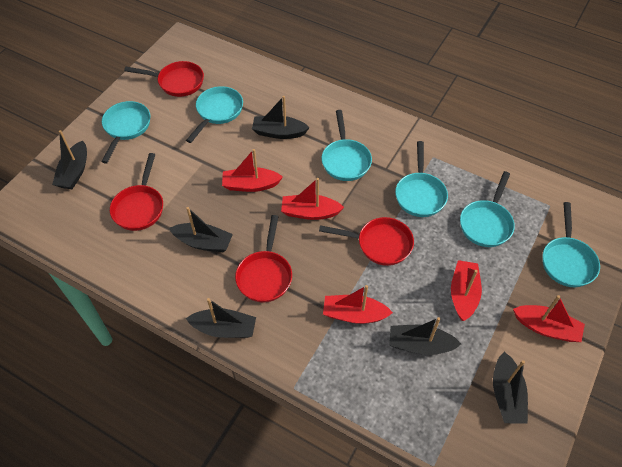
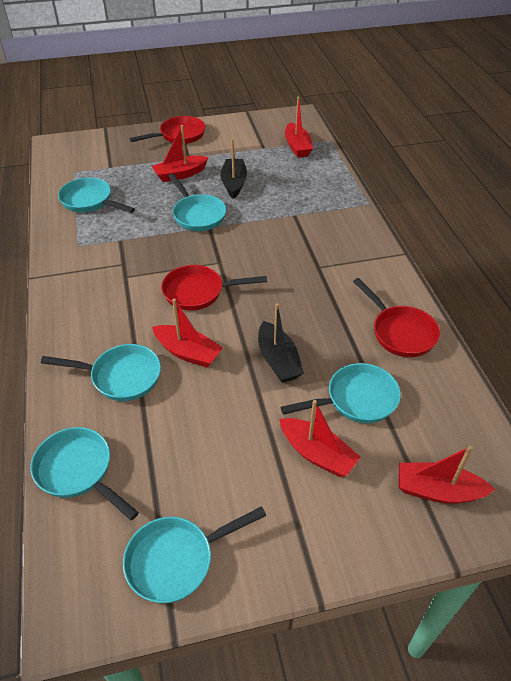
black boat: [52,130,87,189] [169,207,233,252] [186,298,256,338] [252,96,309,139] [389,317,461,355] [493,352,528,424] = 6 -> [220,139,247,199] [258,304,304,383] = 2
red pan: [110,153,163,231] [124,61,204,97] [235,215,292,303] [319,217,414,266] = 4 -> [129,116,205,144] [161,265,267,311] [353,278,440,357] = 3

